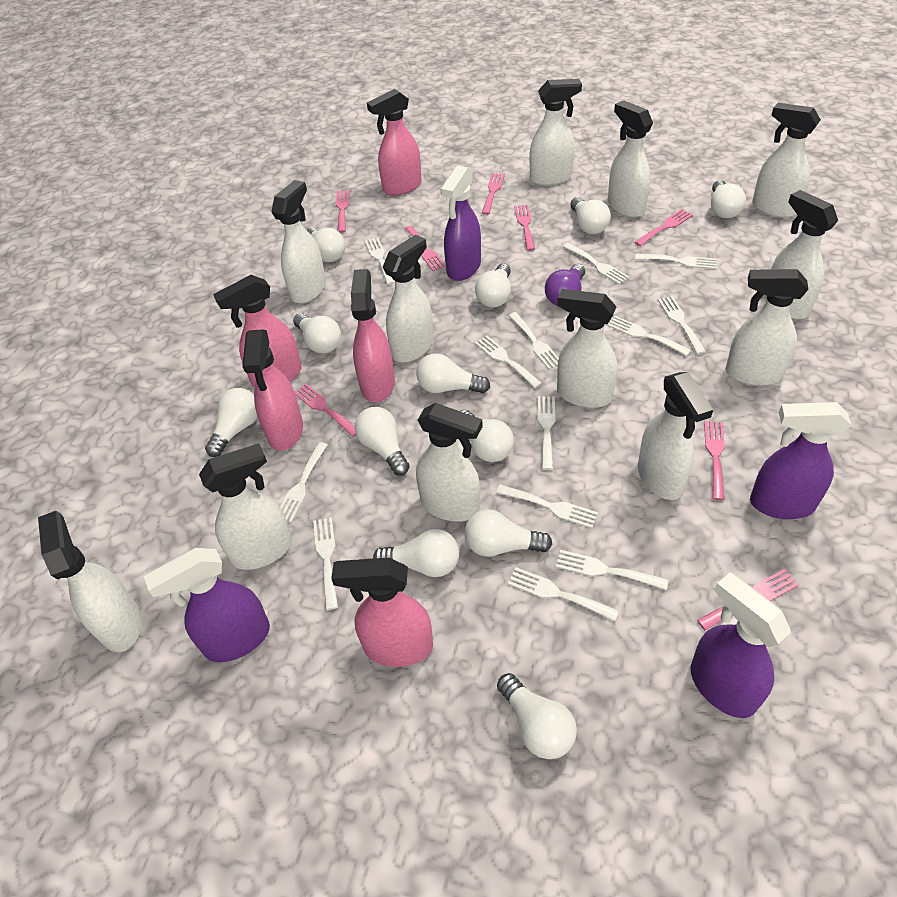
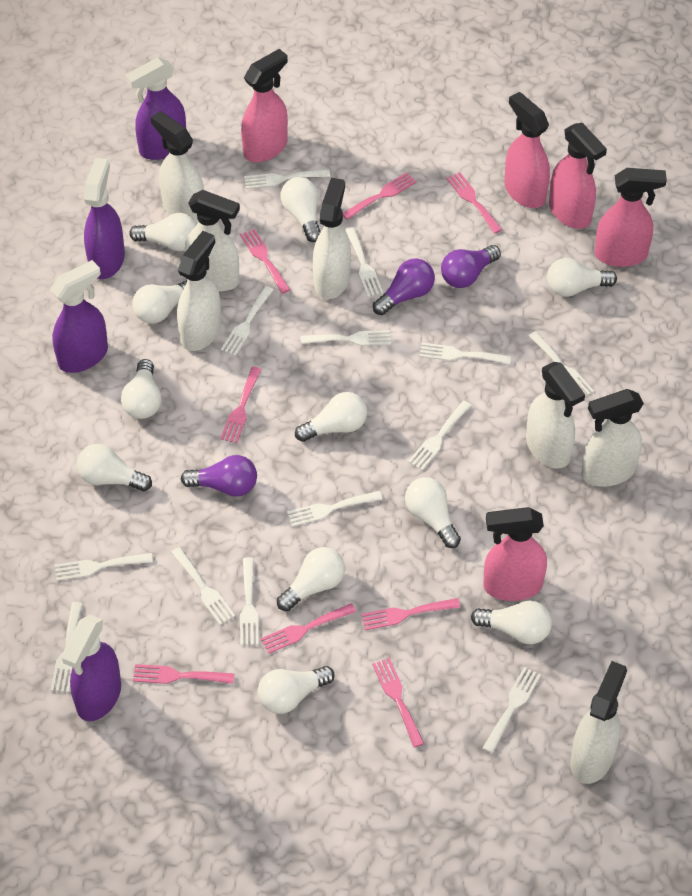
purple light bulb: [545,264,585,306] = 1 -> [181,455,257,497] [373,258,435,315] [441,245,501,288] = 3
white light bulb: [205,388,258,457] [293,313,341,353] [307,227,345,262] [354,407,410,475] [373,529,459,577] [416,353,490,393] [460,410,514,462] [464,509,552,557] [475,263,511,308] [497,673,577,759] [570,197,611,234] [711,180,746,218] = 12 -> [77,444,152,491] [121,359,162,419] [129,213,197,251] [132,280,187,324] [258,666,335,714] [277,547,345,611] [280,177,320,242] [295,392,367,442] [405,477,461,548] [471,601,552,644] [547,258,617,297] = 11
white spray bottle: [38,511,142,652] [199,443,292,570] [271,180,326,304] [383,235,433,363] [416,403,483,522] [530,79,582,186] [557,289,618,408] [608,100,653,218] [638,372,713,500] [726,269,808,386] [752,103,821,218] [764,190,838,319] = 12 -> [151,111,204,224] [177,231,221,351] [185,190,240,291] [313,178,351,299] [526,362,585,469] [570,661,627,784] [581,389,644,487] = 7

